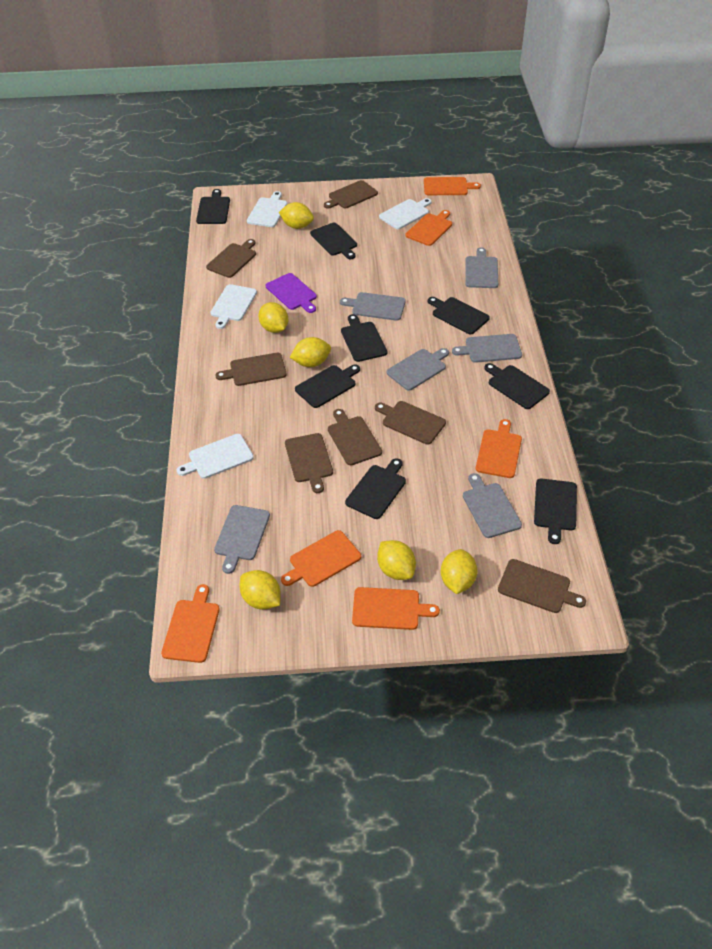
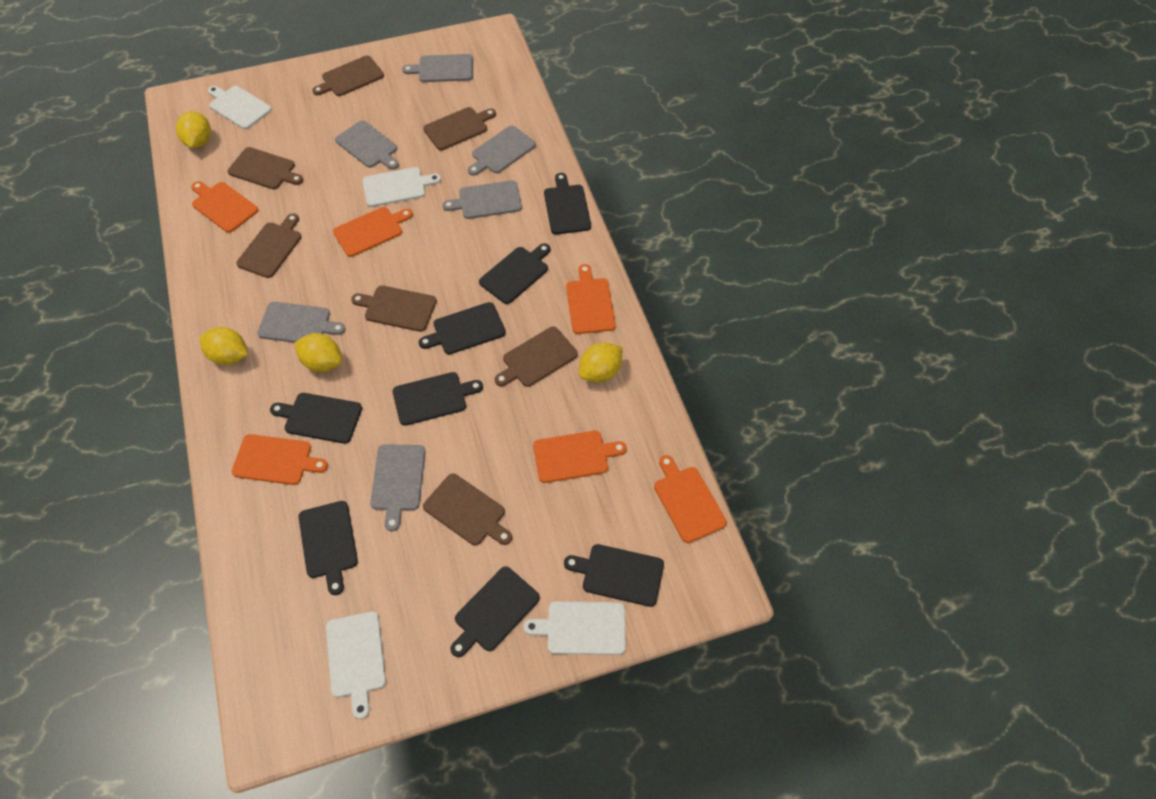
purple cutting board: [266,273,317,313] = 1 -> none = 0
yellow lemon: [240,570,281,610] [258,302,289,333] [279,202,314,229] [290,337,331,367] [377,540,416,580] [441,549,478,594] = 6 -> [176,111,211,148] [199,327,248,365] [295,333,342,372] [579,342,623,383] = 4

